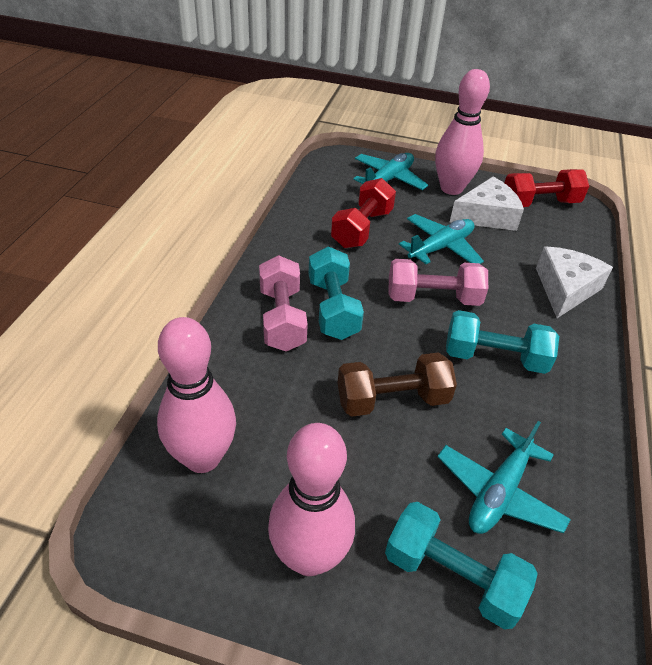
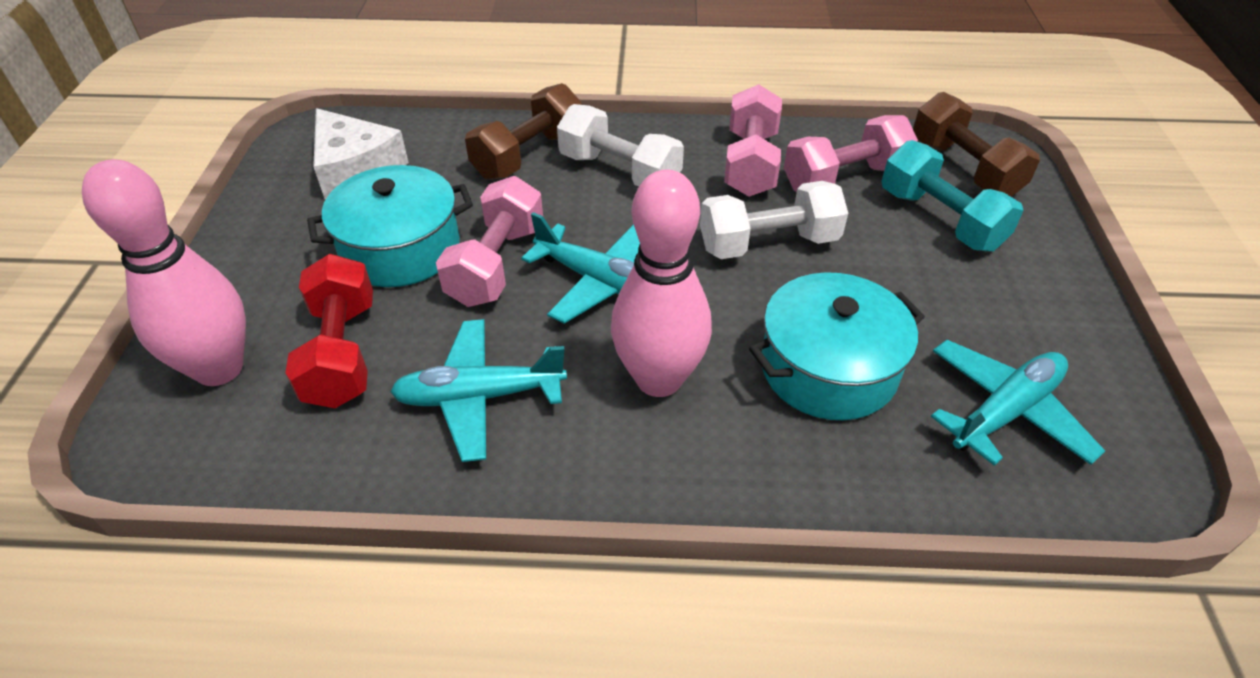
brown dumbbell: [338,353,457,417] = 1 -> [465,83,582,180] [913,92,1040,197] = 2
pink bowling pin: [157,317,236,473] [268,423,355,576] [435,69,490,195] = 3 -> [82,159,246,386] [611,170,712,397] = 2
pink dumbbell: [259,255,308,351] [388,259,488,306] = 2 -> [436,176,543,307] [724,84,782,197] [784,115,918,192] = 3
red dumbbell: [331,178,396,248] [504,169,589,207] = 2 -> [286,254,373,408] = 1
turquoise dumbbell: [309,247,364,340] [385,502,538,629] [446,310,559,374] = 3 -> [881,140,1024,252] = 1
turquoise pot: none = 0 -> [307,165,473,287] [749,272,925,420] = 2
white cheese: [450,177,524,231] [536,247,613,318] = 2 -> [313,108,409,199] = 1
white dumbbell: none = 0 -> [557,104,684,187] [700,181,848,259] = 2

